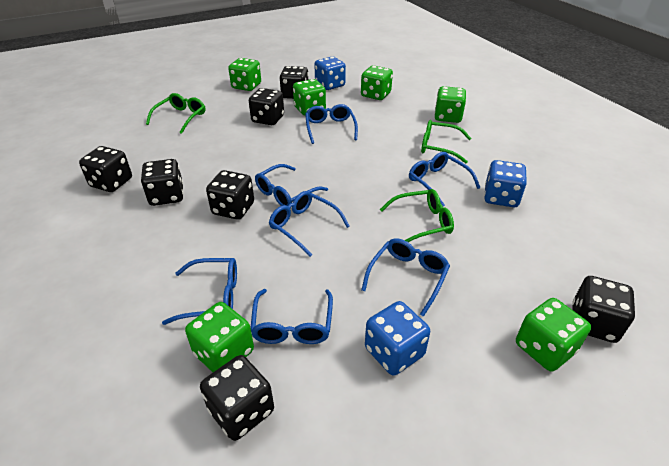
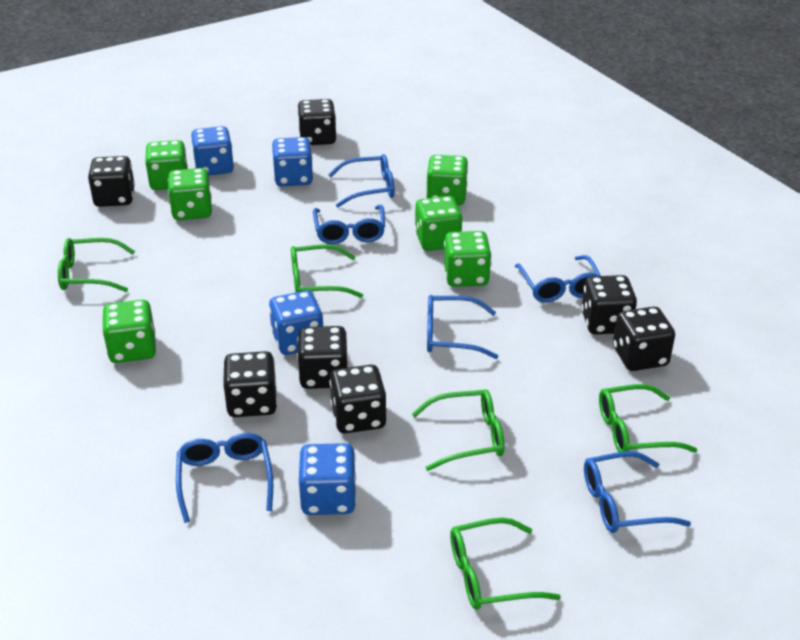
blue dice: [314,56,346,90] [365,301,430,376] [484,160,527,207] = 3 -> [191,126,234,175] [269,291,323,355] [272,137,313,186] [299,443,356,515] = 4
blue glasses: [162,258,237,325] [250,289,333,344] [255,164,328,206] [269,191,350,257] [305,104,358,144] [361,238,450,317] [409,152,480,207] = 7 -> [176,433,273,523] [313,205,385,244] [328,154,395,207] [427,295,498,359] [515,255,601,303] [584,451,691,533] = 6
green glasses: [146,93,205,134] [380,189,454,242] [421,120,471,164] = 3 -> [58,238,135,292] [291,244,363,298] [412,389,505,471] [450,518,561,610] [599,384,698,453] = 5

